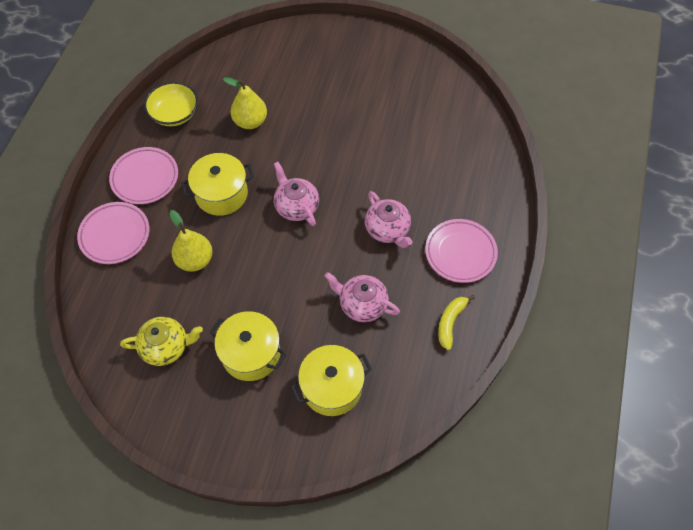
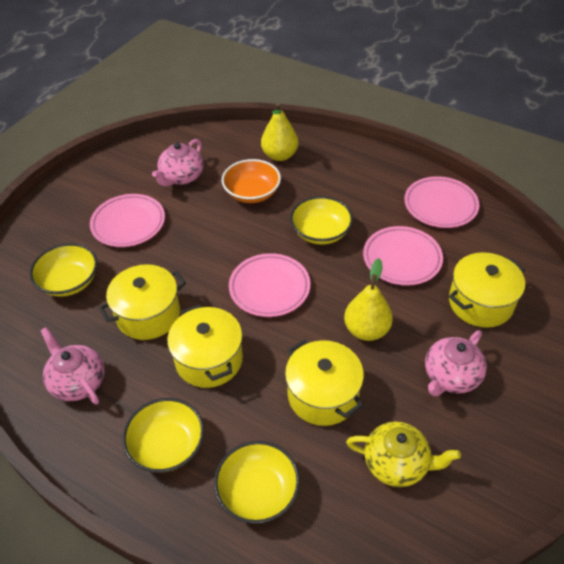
orange bowl: none = 0 -> [222,159,281,203] = 1
pink plate: [77,202,149,264] [109,147,178,204] [425,219,498,283] = 3 -> [90,194,165,247] [229,253,310,317] [363,226,443,286] [404,176,479,228] = 4
yellow banana: [438,295,475,350] = 1 -> none = 0
yellow bowl: [144,82,198,126] = 1 -> [30,243,98,297] [122,398,204,473] [214,441,300,524] [290,196,353,245] = 4
yellow pot: [181,153,254,216] [209,311,286,381] [291,345,372,416] = 3 -> [99,264,186,340] [167,304,243,388] [285,339,364,426] [449,252,525,328] = 4

